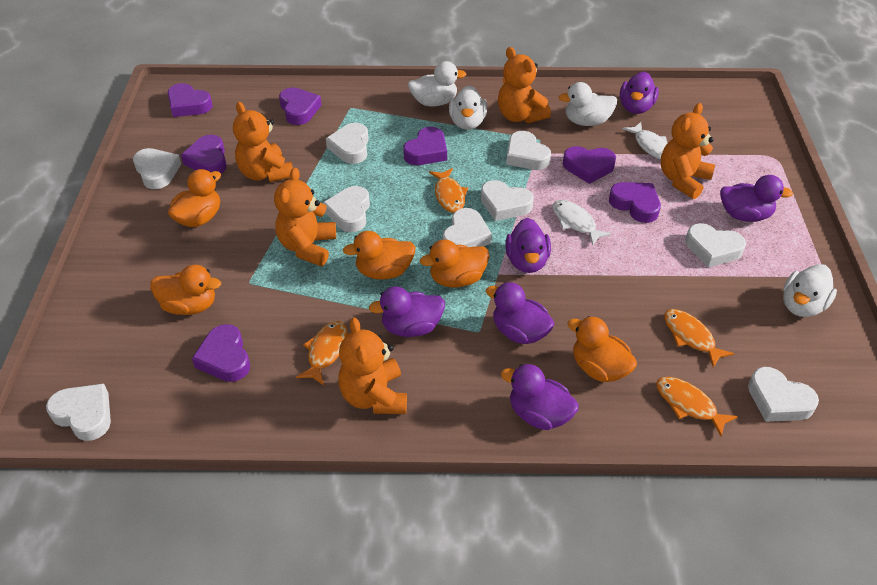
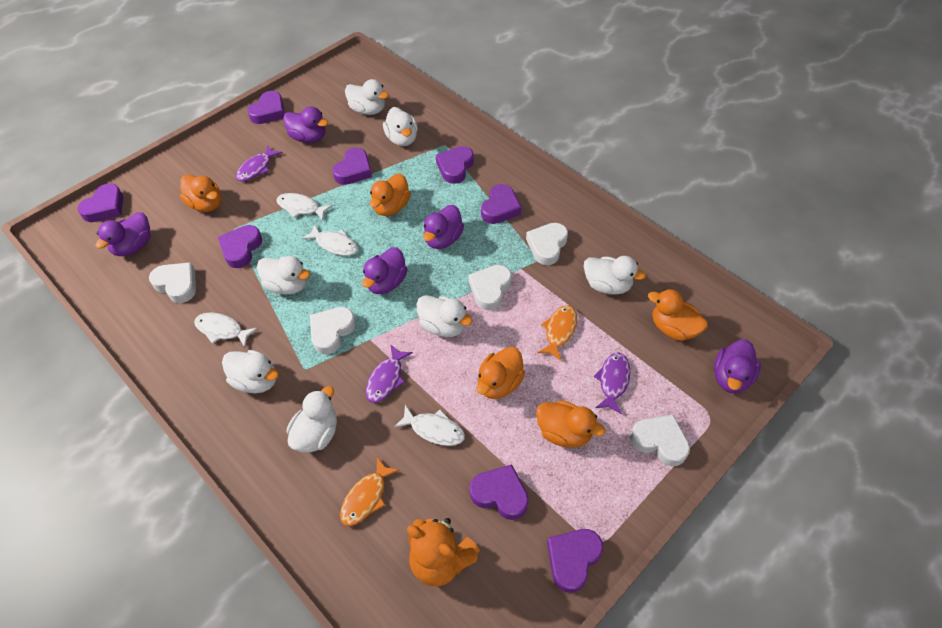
orange fish: [296,321,348,385] [429,168,468,213] [656,377,738,437] [664,309,734,368] = 4 -> [340,457,400,526] [538,305,577,361] = 2
orange teddy bear: [233,102,293,182] [274,168,336,266] [338,317,407,414] [498,47,551,123] [661,103,715,199] = 5 -> [407,518,480,587] = 1
purple duck: [369,286,445,337] [486,282,555,344] [501,364,579,430] [505,218,551,273] [620,71,659,114] [720,175,793,222] = 6 -> [96,212,151,256] [283,106,328,143] [362,247,408,294] [423,205,464,249] [714,339,761,393] = 5
purple fish: none = 0 -> [236,145,283,182] [366,344,413,403] [593,353,630,414] = 3
purple heart: [167,83,213,117] [181,135,227,173] [192,324,250,382] [279,87,322,125] [403,127,447,165] [563,146,616,184] [609,182,661,223] = 7 -> [77,184,123,222] [218,225,262,268] [248,91,285,124] [333,148,372,185] [436,146,474,184] [470,464,529,520] [481,184,521,224] [547,529,603,593] = 8
white duck: [408,61,467,107] [449,85,487,130] [559,82,617,126] [783,264,837,317] = 4 -> [222,350,279,393] [257,256,310,295] [287,386,337,453] [345,79,389,115] [383,107,418,146] [416,295,473,337] [584,256,646,295] = 7
white fish: [553,200,612,246] [622,122,668,159] = 2 -> [194,312,258,347] [276,193,333,221] [302,224,358,256] [394,405,465,446] = 4
white heart: [46,384,111,441] [133,148,181,189] [323,186,370,232] [326,123,369,164] [443,208,492,247] [481,180,534,221] [506,131,551,170] [685,223,746,267] [748,367,819,422] = 9 -> [149,262,196,303] [310,307,356,354] [468,265,512,310] [526,223,568,265] [630,415,690,466] = 5

